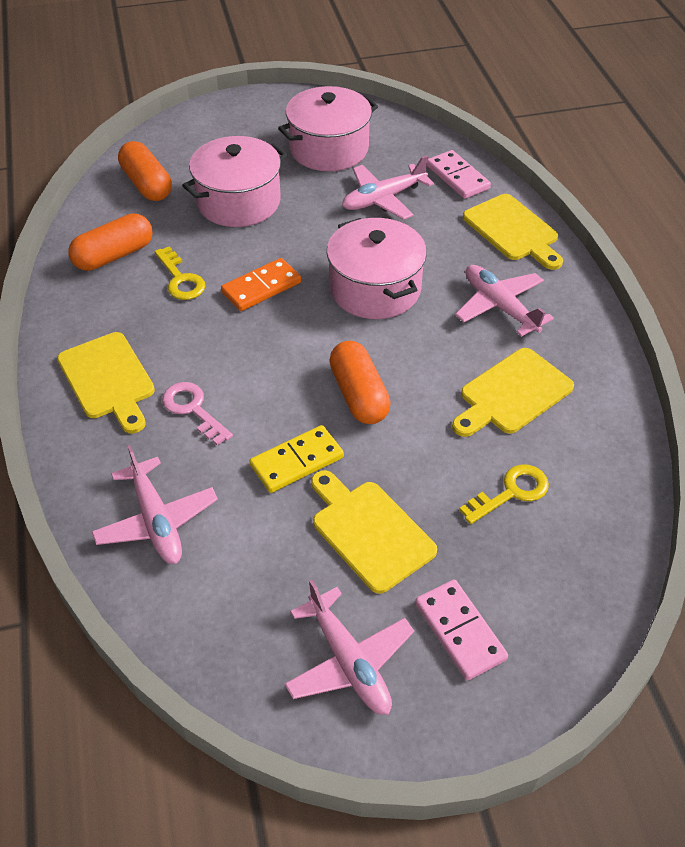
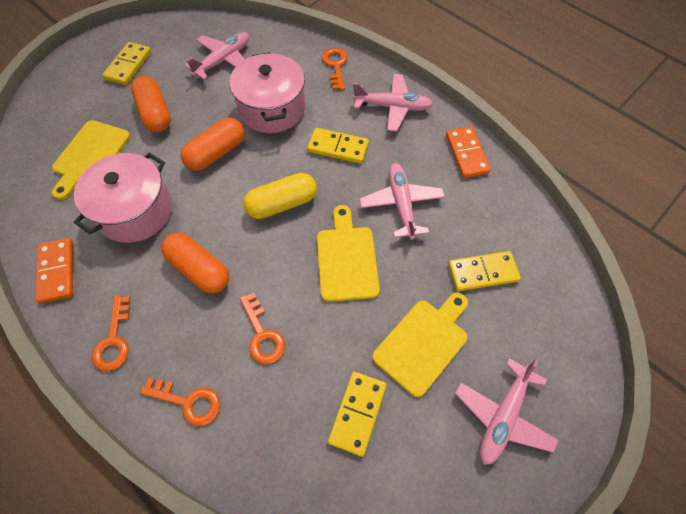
orange domino: [221,258,301,311] = 1 -> [36,238,73,304] [446,126,491,178] = 2
orange key: none = 0 -> [92,296,130,371] [140,378,221,426] [240,293,285,364] [322,48,348,90] = 4
pink domino: [415,580,508,680] [427,150,491,199] = 2 -> none = 0
pink key: [162,382,233,445] = 1 -> none = 0
pink pot: [182,136,287,227] [278,86,378,171] [327,218,427,319] = 3 -> [74,153,172,243] [229,52,305,133] = 2
yellow capsule: none = 0 -> [243,173,317,219] = 1
yellow cutting board: [57,332,155,433] [311,470,437,594] [452,348,574,437] [463,194,563,270] = 4 -> [52,120,130,200] [317,205,380,302] [372,293,468,397] = 3
yellow domino: [250,425,344,493] = 1 -> [102,42,151,85] [307,128,369,164] [328,371,387,457] [448,251,521,291] = 4
yellow key: [155,246,206,300] [459,464,549,524] = 2 -> none = 0

